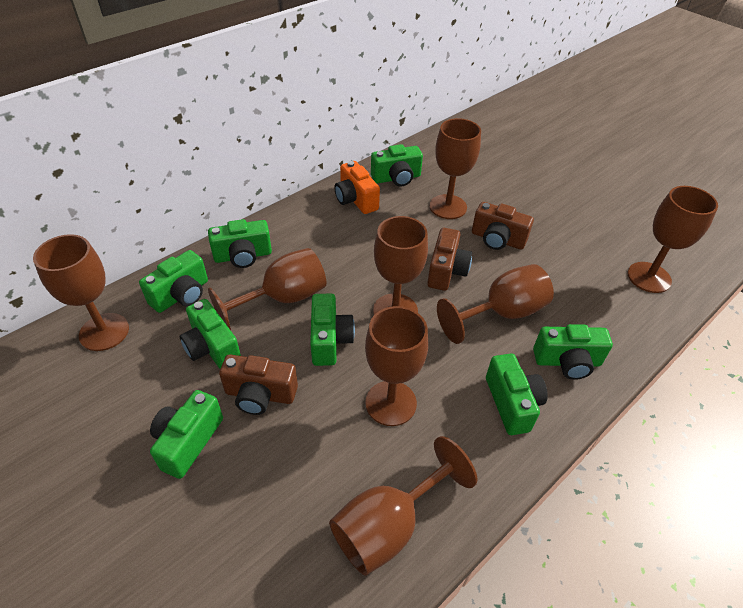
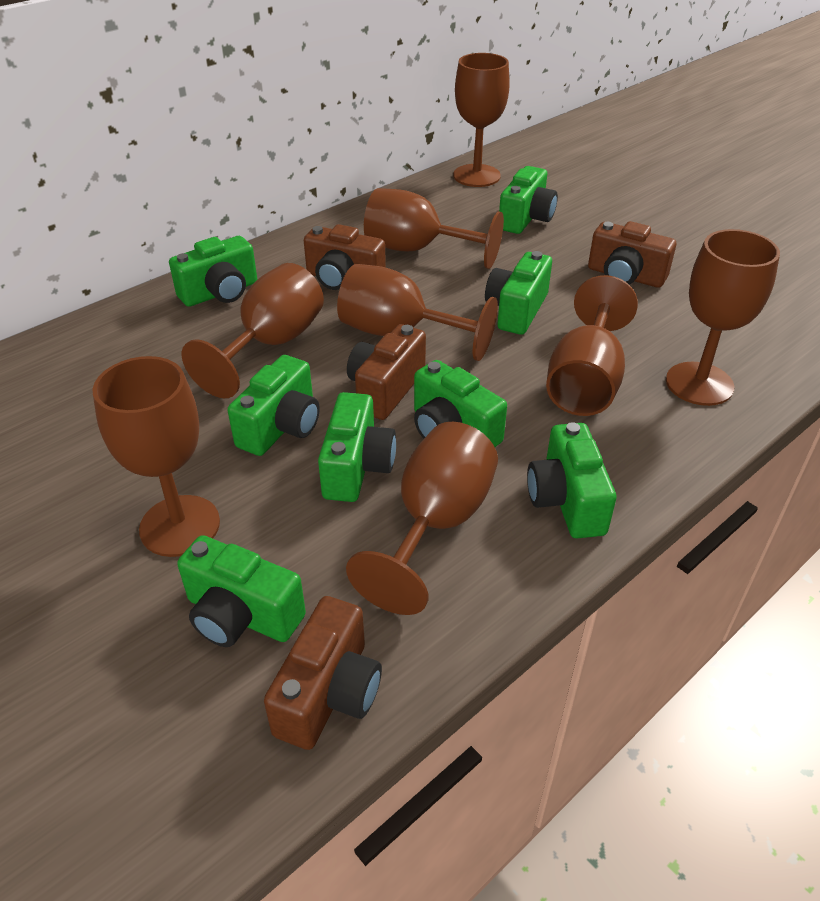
brown camera: [219,354,298,415] [427,228,472,291] [472,202,534,250] = 3 -> [264,596,382,750] [304,224,386,290] [347,324,426,420] [588,221,676,288] = 4
orange camera: [335,161,380,214] = 1 -> none = 0

